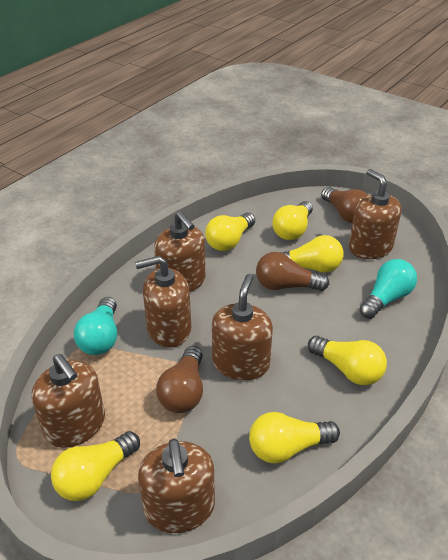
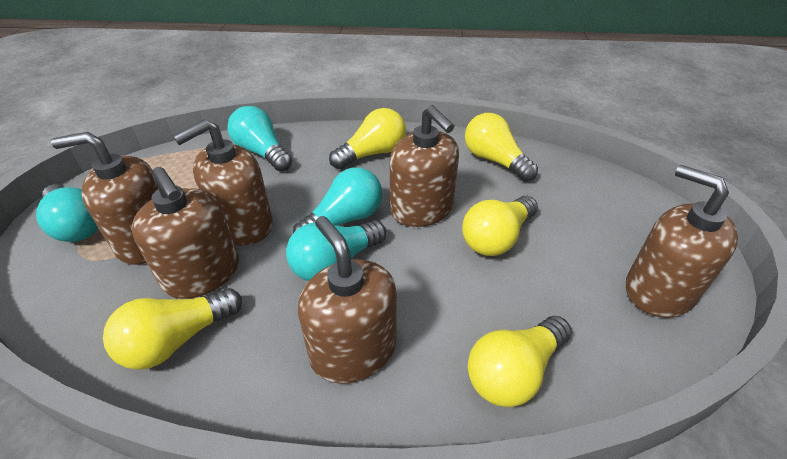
brown light bulb: [156,346,203,413] [256,252,329,291] [321,187,369,223] = 3 -> none = 0
turquoise light bulb: [74,297,117,355] [360,259,417,319] = 2 -> [36,184,98,242] [227,106,292,172] [286,220,386,281] [293,168,382,233] = 4
yellow light bulb: [51,431,140,501] [205,212,255,251] [249,412,340,463] [272,201,313,240] [280,235,343,273] [308,336,387,385] = 6 -> [103,288,242,370] [329,108,406,169] [462,195,538,256] [465,113,538,182] [468,316,572,407] = 5

